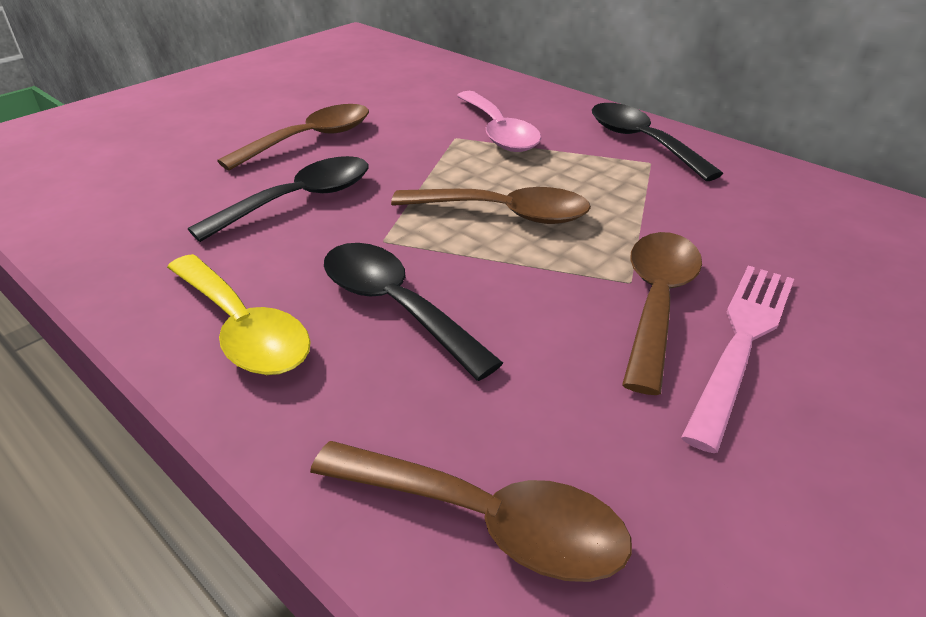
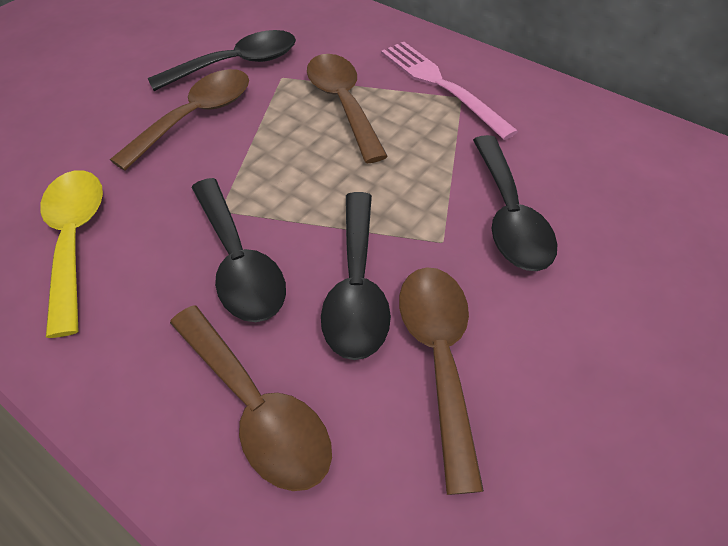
black spoon: [188,156,368,242] [324,243,503,381] [592,103,723,181] = 3 -> [148,30,296,91] [191,178,286,322] [321,192,391,360] [473,135,557,271] = 4
pink spoon: [457,91,541,152] = 1 -> none = 0

